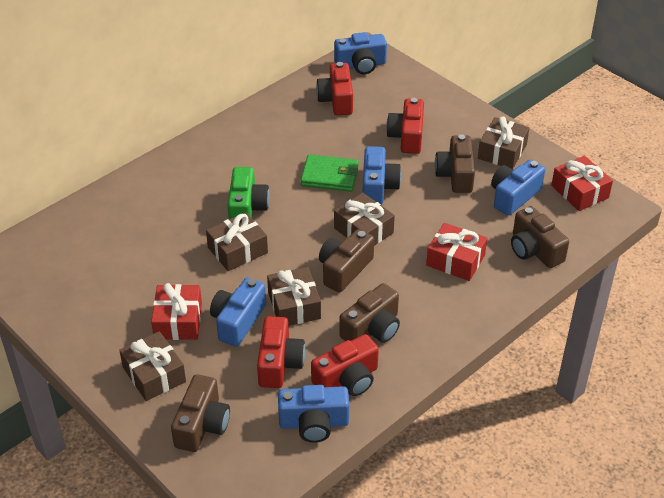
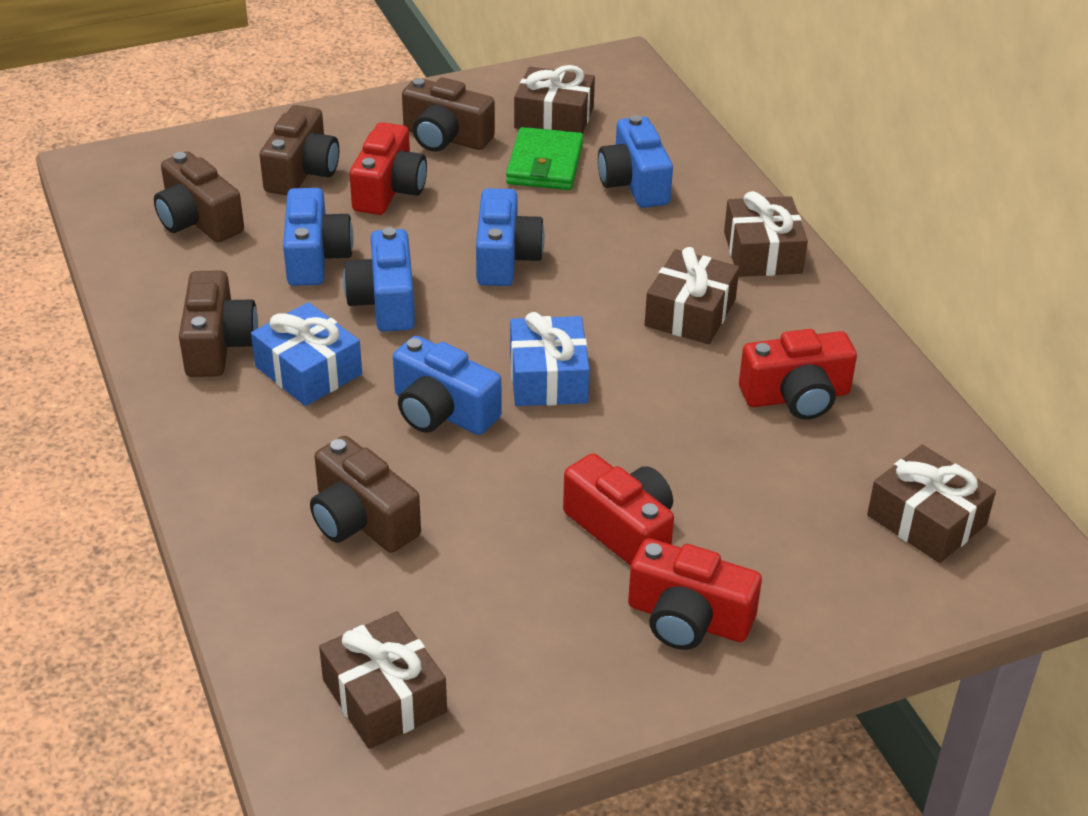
blue gift: none = 0 -> [251,302,362,406] [510,312,590,406] = 2
green camera: [228,167,270,219] = 1 -> none = 0
red gift: [151,283,202,340] [426,223,487,281] [551,156,613,211] = 3 -> none = 0

